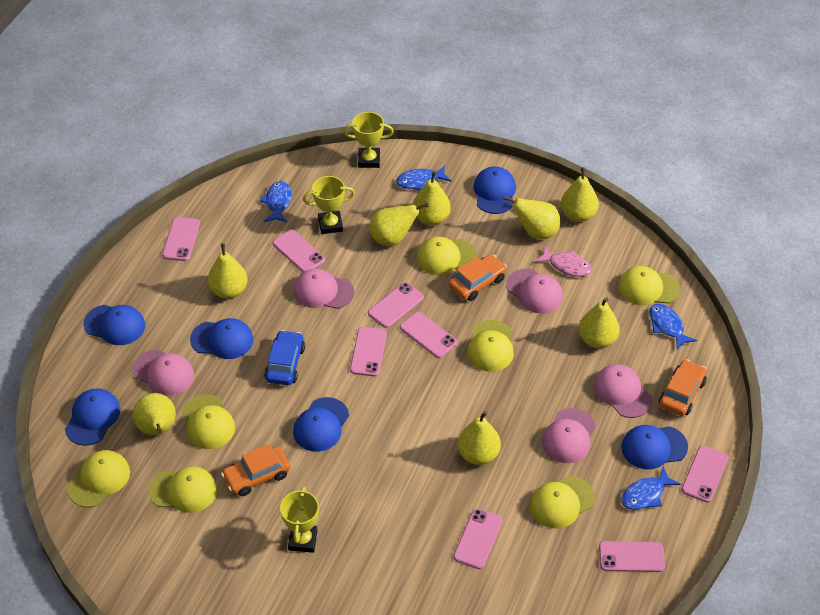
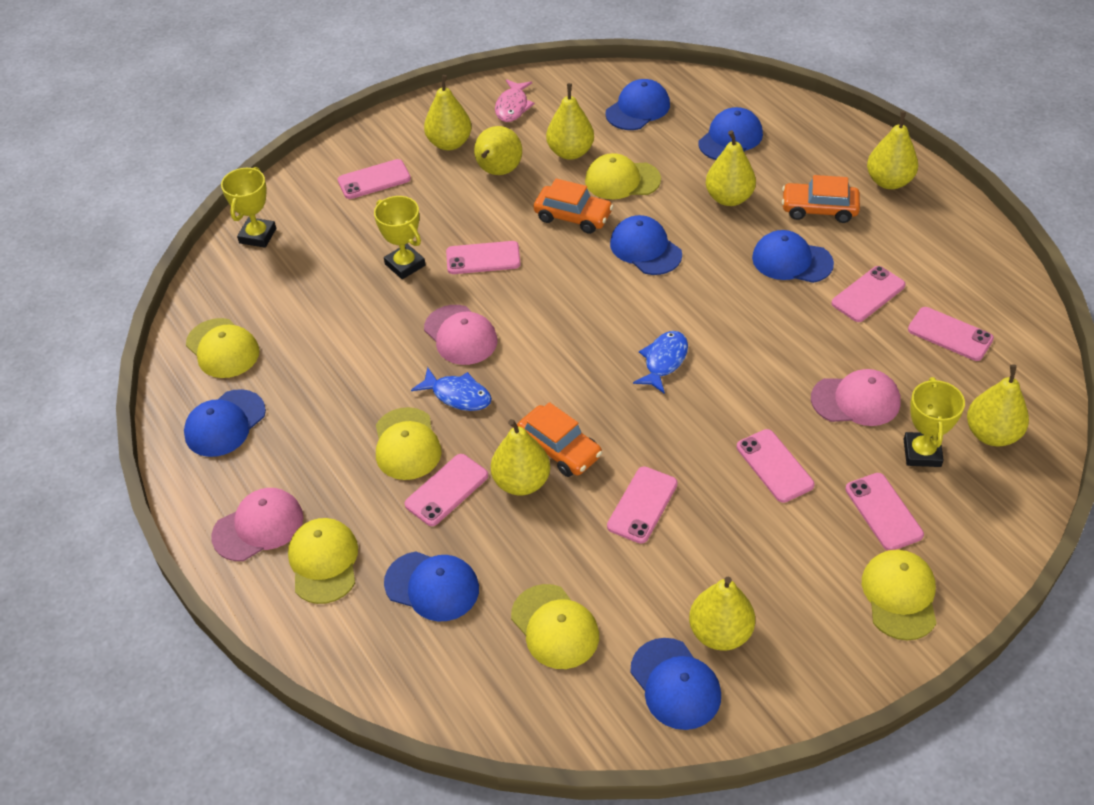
blue cap: [65,388,120,446] [84,305,145,345] [190,318,253,359] [293,397,349,452] [473,166,516,214] [621,425,688,469] = 6 -> [184,389,266,457] [384,552,479,621] [605,79,670,130] [610,215,682,275] [630,638,721,730] [698,107,763,160] [752,230,834,283] = 7
blue car: [264,330,305,385] = 1 -> none = 0
blue fish: [260,181,292,222] [396,165,451,190] [622,467,680,510] [649,304,697,350] = 4 -> [411,367,492,411] [633,331,688,394] = 2
pink cap: [133,350,194,396] [293,269,354,309] [506,268,563,314] [542,408,596,463] [594,364,652,418] = 5 -> [211,488,303,561] [424,305,498,365] [811,369,901,426] = 3
yellow cap: [67,450,130,508] [149,466,217,513] [182,395,235,449] [417,236,477,275] [467,320,514,372] [530,476,595,529] [618,266,680,305] = 7 -> [186,318,260,378] [288,518,358,604] [376,407,441,480] [511,584,599,669] [585,153,661,199] [862,550,936,640] = 6

